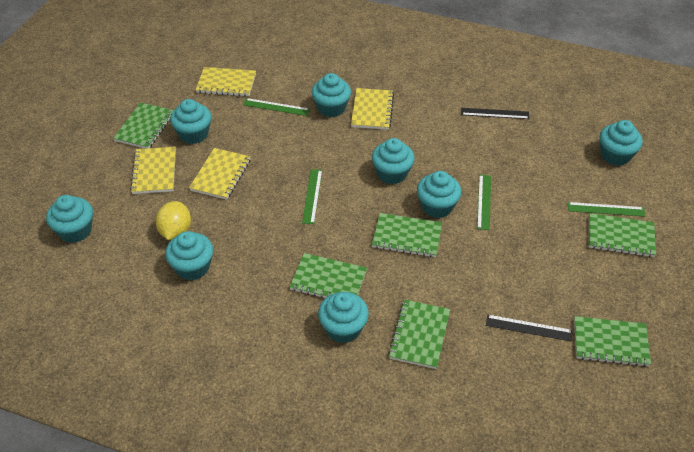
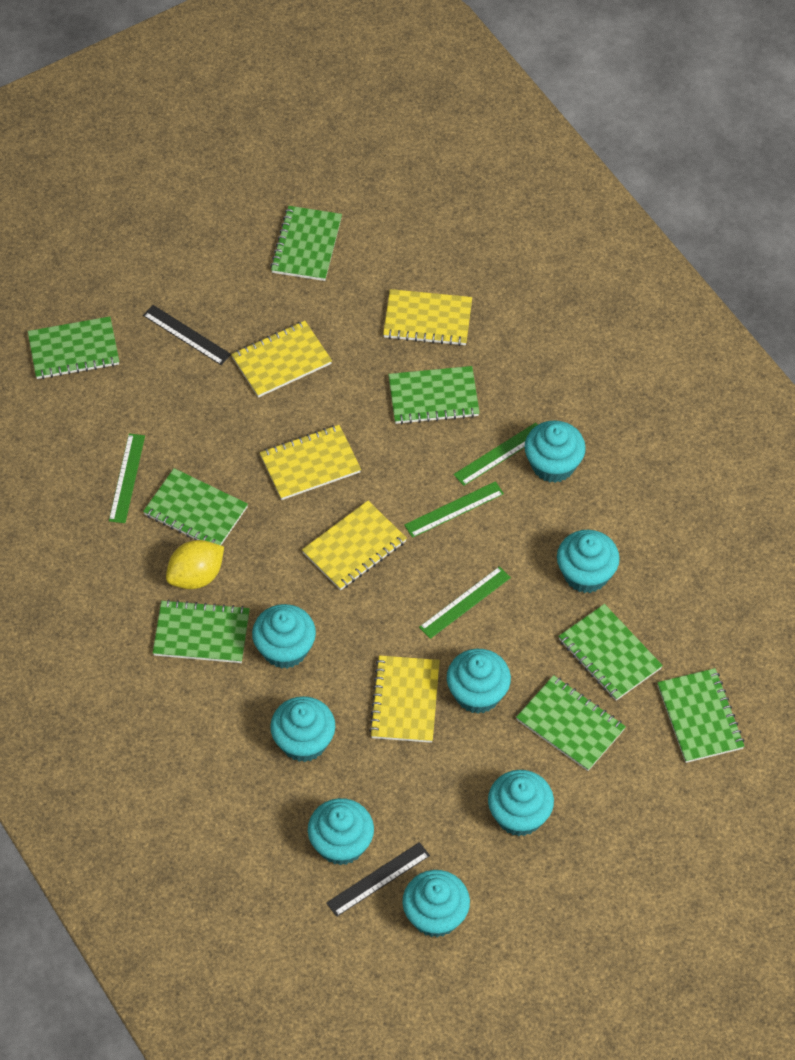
green notebook: [113,102,174,149] [290,253,367,298] [372,213,442,257] [388,299,450,369] [574,316,651,367] [589,213,656,257] = 6 -> [28,316,119,379] [143,468,248,545] [153,599,250,663] [270,206,342,281] [388,366,480,424] [516,675,626,771] [558,604,663,701] [657,668,745,763] = 8
yellow notebook: [130,147,176,194] [189,148,251,200] [196,67,256,96] [351,88,394,130] = 4 -> [231,321,332,398] [260,425,361,500] [302,501,407,590] [369,655,440,743] [383,289,472,346] = 5

